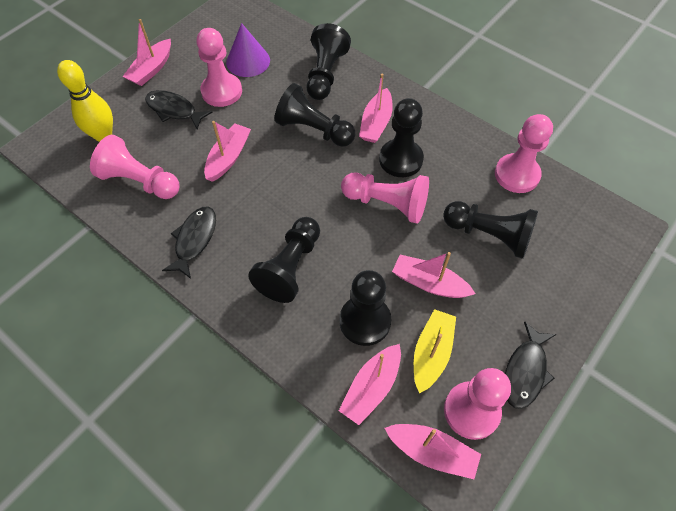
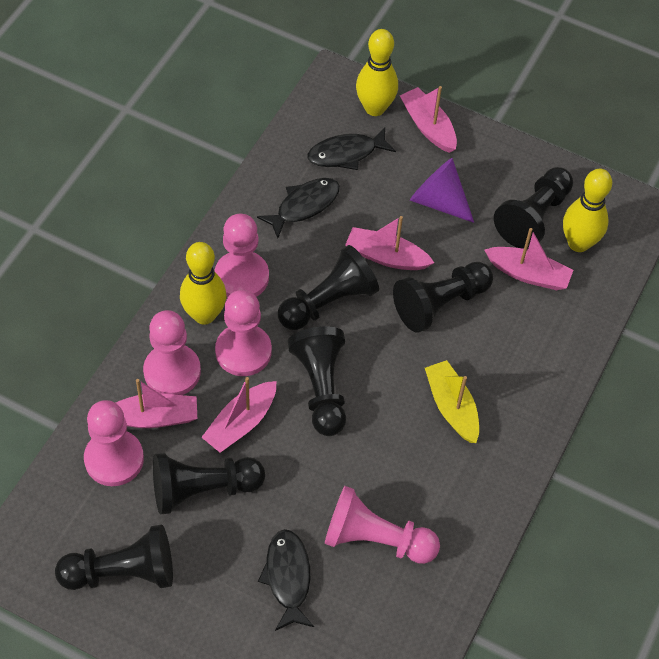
pink boat: [123,19,171,86] [204,121,251,182] [339,344,401,425] [359,74,393,143] [385,424,481,479] [392,252,475,298] = 6 -> [115,379,197,428] [201,377,276,453] [345,216,434,270] [400,86,457,153] [484,228,573,290] = 5
yellow bowling pin: [57,60,113,142] = 1 -> [180,242,227,325] [356,29,398,116] [563,169,612,252] = 3

